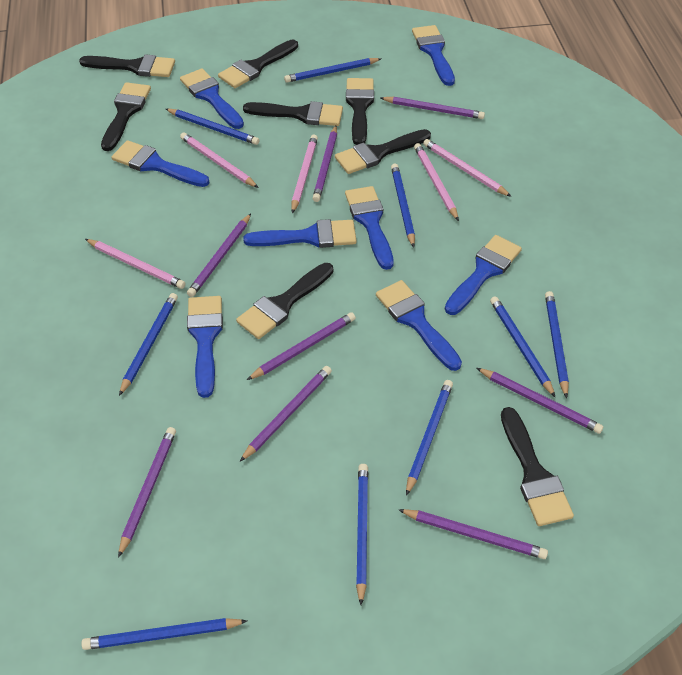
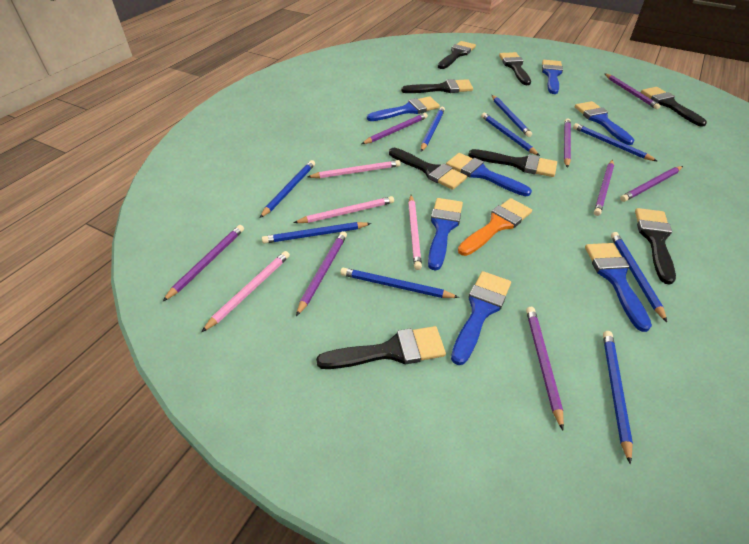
blue brush: [111,140,210,187] [180,68,244,129] [187,296,223,398] [243,219,357,248] [345,186,394,270] [376,280,462,371] [412,25,455,86] [445,235,522,315] = 8 -> [367,96,440,121] [428,198,463,270] [446,153,532,196] [451,271,511,365] [542,60,563,94] [575,101,634,145] [585,243,652,332] = 7
orange brush: none = 0 -> [458,198,532,256] = 1
pink pencil: [85,239,186,289] [180,132,259,188] [291,135,318,213] [414,143,459,221] [423,139,512,197] = 5 -> [202,251,290,332] [293,196,394,223] [308,160,401,178] [408,195,422,270] = 4

